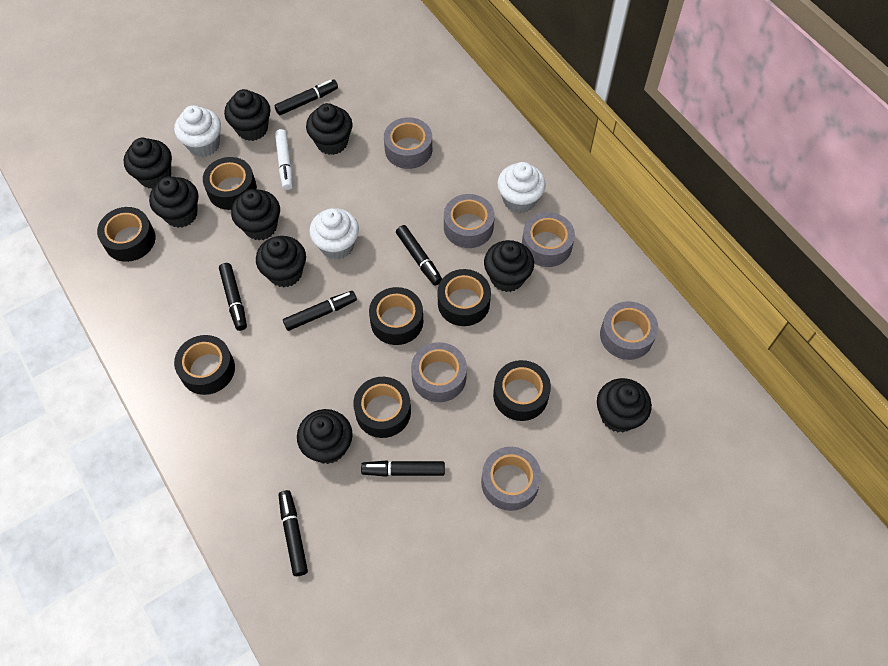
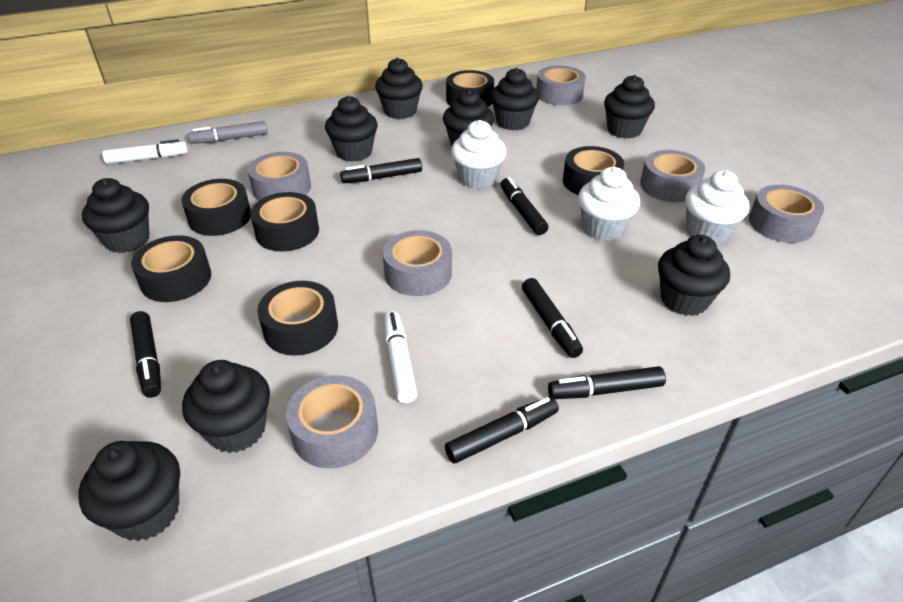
black tape: [97,207,156,262] [174,335,235,395] [203,157,257,210] [353,377,411,438] [369,287,423,345] [438,269,491,326] [493,360,551,421] = 7 -> [131,235,211,302] [181,179,251,236] [250,192,319,251] [257,281,338,356] [446,70,494,107] [563,146,624,195] = 6
grey marker: none = 0 -> [188,121,268,144] = 1
white marker: [275,129,293,190] = 1 -> [102,139,188,164] [384,311,417,403] = 2

